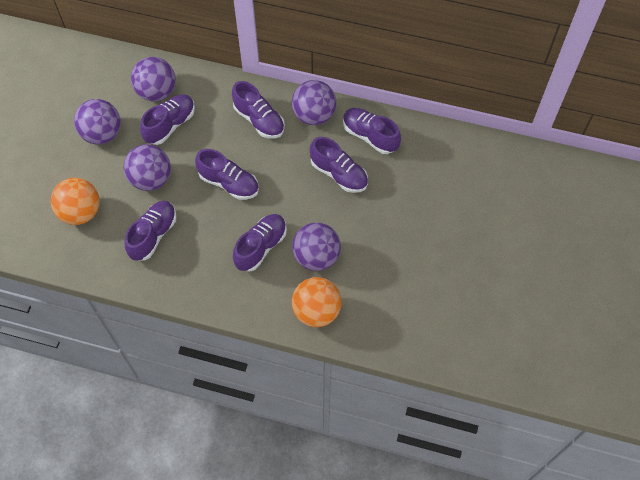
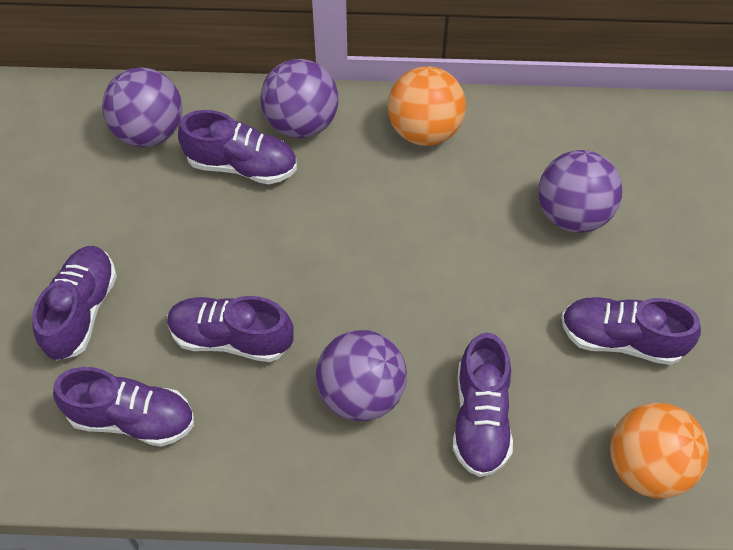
purple ball: [74,99,121,144] [124,144,171,191] [131,57,176,101] [292,80,336,125] [292,222,341,271] = 5 -> [102,67,183,147] [260,59,338,138] [316,330,407,421] [538,150,622,233] = 4
purple shoe: [125,201,177,261] [140,94,195,145] [195,149,259,200] [232,81,285,138] [233,214,287,272] [310,137,368,193] [343,108,401,154] = 7 -> [32,246,117,360] [53,367,194,447] [167,296,294,362] [178,110,297,184] [453,332,513,477] [561,297,701,365] = 6

